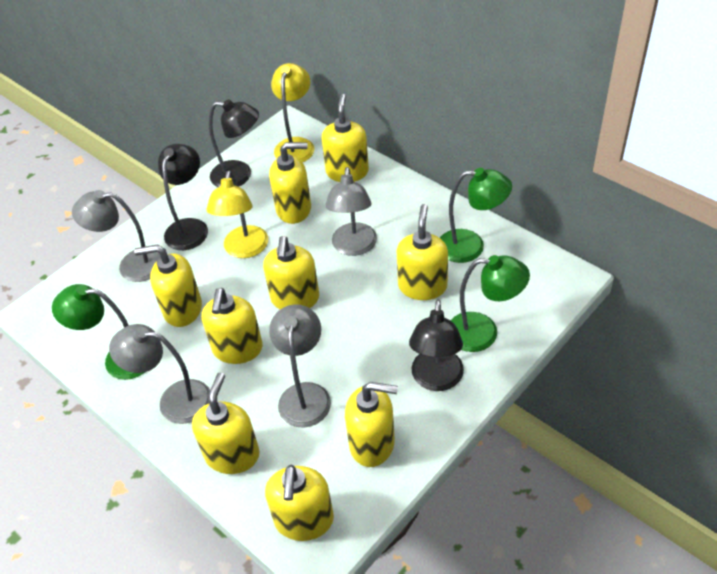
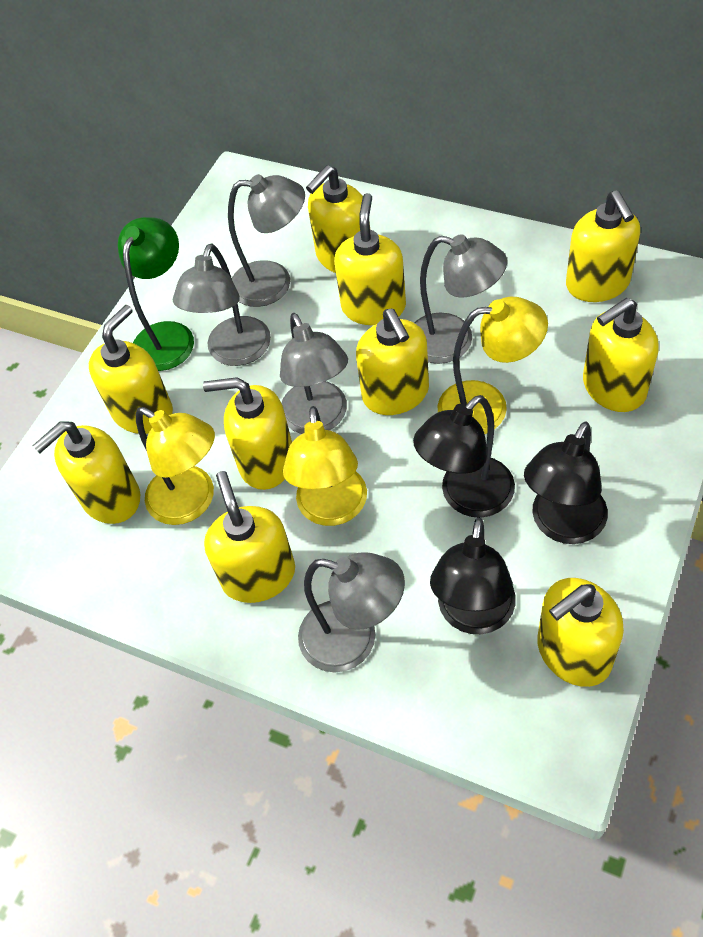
green lamp: [52,284,145,380] [440,168,512,263] [451,255,530,352] = 3 -> [118,217,194,371] = 1
grey lamp: [72,190,160,282] [109,324,210,424] [269,304,331,428] [325,167,377,256] = 4 -> [173,244,271,366] [228,174,305,307] [280,313,348,434] [298,552,405,672] [414,234,507,364] = 5
yellow lamp: [206,170,268,258] [271,63,314,162] = 2 -> [136,407,215,525] [283,406,367,526] [438,297,548,434] = 3
yellow soap dispenser: [134,245,202,327] [192,373,260,474] [201,288,263,364] [263,236,319,310] [265,465,334,541] [269,142,311,224] [322,94,369,182] [345,382,398,467] [397,204,448,300] = 9 -> [32,421,140,524] [89,305,173,434] [203,377,292,490] [204,471,295,603] [306,165,370,273] [334,193,406,325] [356,308,429,415] [537,578,624,687] [566,190,640,302] [583,298,659,412] = 10

